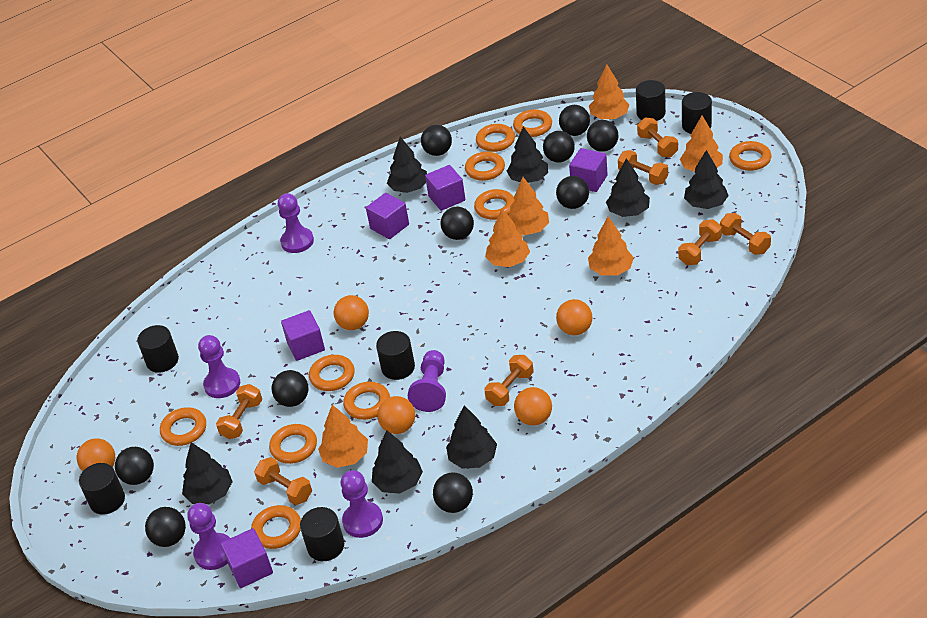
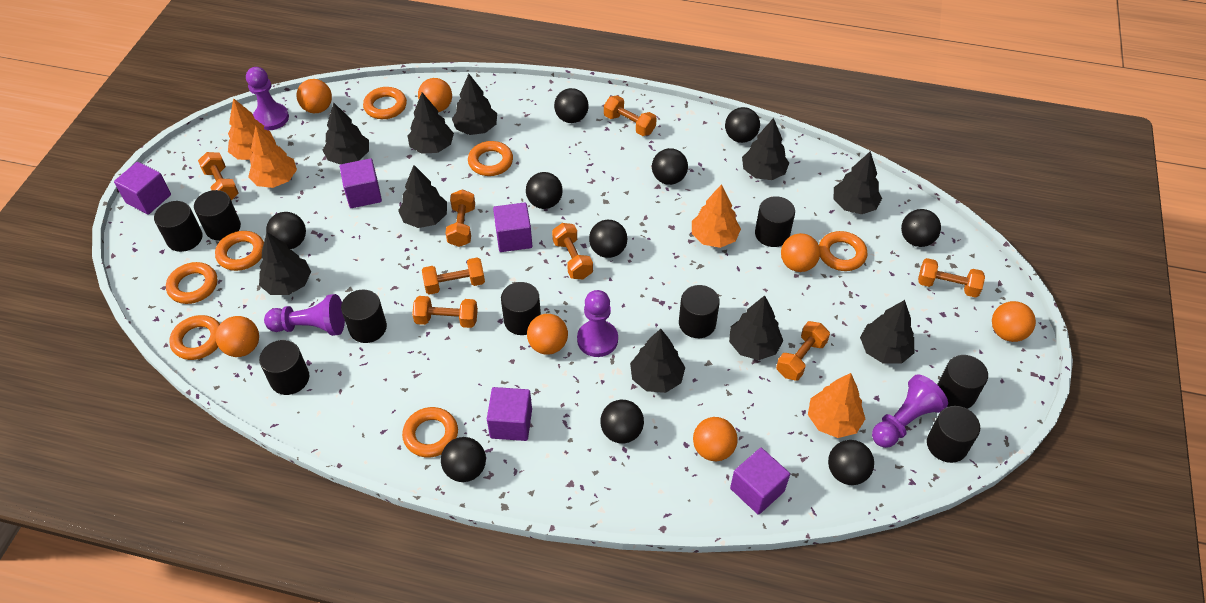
black cylinder: [79,463,125,515] [137,325,179,373] [300,507,344,561] [376,331,415,380] [636,80,666,121] [682,92,712,134] = 6 -> [154,201,203,252] [194,190,241,241] [259,340,309,395] [341,289,387,343] [501,282,541,335] [679,285,720,338] [755,196,795,247] [927,406,980,463] [937,355,988,409] = 9
black tree: [182,442,233,504] [372,430,423,494] [387,137,427,193] [446,405,497,469] [506,126,548,183] [606,158,650,217] [684,150,729,209] = 7 -> [259,232,311,295] [323,103,369,164] [398,165,447,228] [408,92,454,154] [452,74,497,135] [630,329,685,393] [729,295,783,360] [742,118,789,180] [833,151,882,214] [860,300,914,363] = 10
orange ball: [77,438,115,471] [334,295,369,330] [377,396,415,434] [514,387,552,426] [556,299,593,336] = 5 -> [215,316,259,357] [297,79,332,113] [418,78,452,112] [527,314,568,355] [693,417,738,461] [781,233,820,272] [992,301,1036,342] = 7
orange dumbbell: [216,384,262,439] [254,457,312,505] [484,355,534,406] [618,150,668,185] [637,117,678,157] [678,219,722,265] [720,213,771,255] = 7 -> [198,152,238,200] [412,296,478,328] [422,257,485,295] [446,189,475,247] [552,223,593,279] [604,95,657,136] [776,321,830,381] [918,258,985,298] = 8
orange ring: [160,407,206,446] [251,505,301,549] [269,424,317,464] [309,355,355,391] [343,382,390,420] [465,152,505,181] [474,189,515,220] [476,124,515,152] [513,109,552,137] [729,141,772,171] = 10 -> [166,262,217,304] [169,315,220,360] [215,231,264,271] [363,87,407,119] [402,407,458,457] [468,141,513,176] [819,231,868,271] = 7
orange tree: [318,405,368,468] [485,208,530,267] [508,177,549,235] [588,216,634,276] [589,64,630,119] [680,116,723,172] = 6 -> [228,98,274,160] [248,126,297,188] [692,184,741,248] [808,373,865,438] = 4
purple pawn: [187,503,230,570] [198,335,240,398] [278,193,314,253] [341,470,383,538] [408,350,446,412] = 5 -> [246,67,289,131] [264,294,345,336] [577,290,618,357] [872,374,948,448] = 4

